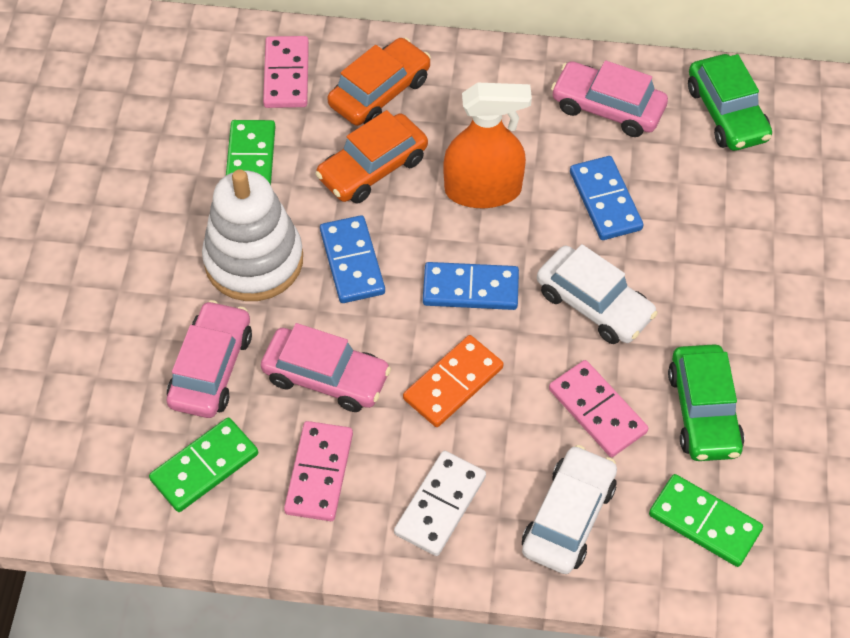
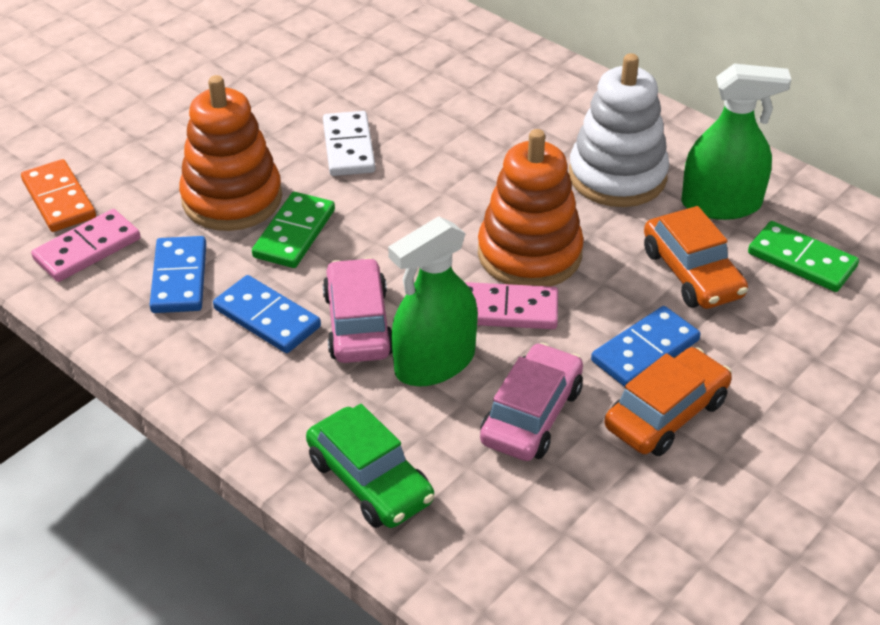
green car: [668,344,745,461] [688,54,772,151] = 2 -> [306,404,434,528] = 1
green domino: [149,418,258,512] [226,120,275,185] [649,474,763,567] = 3 -> [252,192,335,268] [748,221,859,292] = 2
green spray bottle: none = 0 -> [388,216,478,387] [681,64,791,220] = 2
orange spray bottle: [443,83,532,208] = 1 -> none = 0
orange stacking toy: none = 0 -> [179,75,282,231] [478,129,584,287] = 2
pink car: [167,300,252,418] [261,323,391,412] [551,60,668,137] = 3 -> [323,258,393,363] [480,343,583,461] = 2
pink domino: [263,36,309,108] [284,421,353,521] [549,360,648,457] = 3 -> [31,209,140,282] [465,282,558,329] = 2
white car: [522,445,617,574] [537,244,658,344] = 2 -> none = 0

